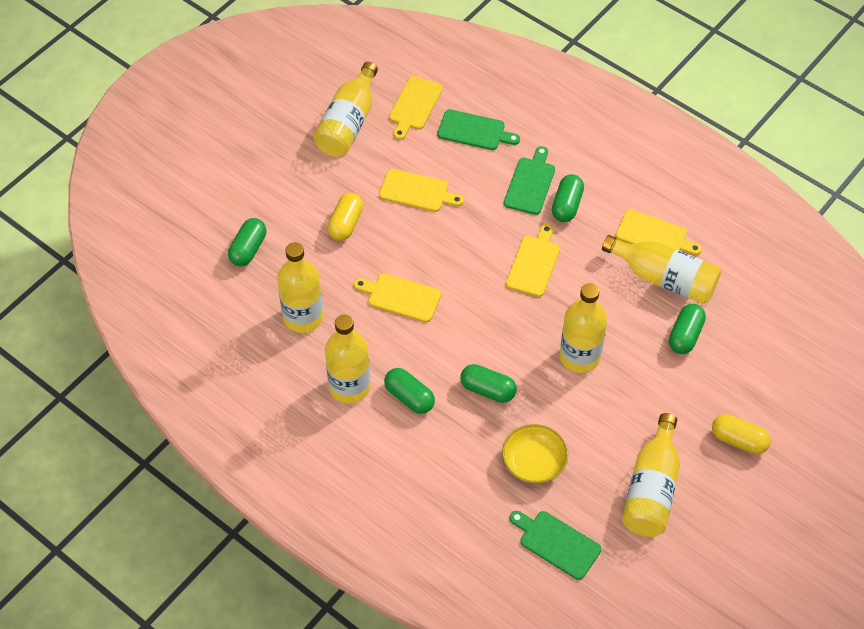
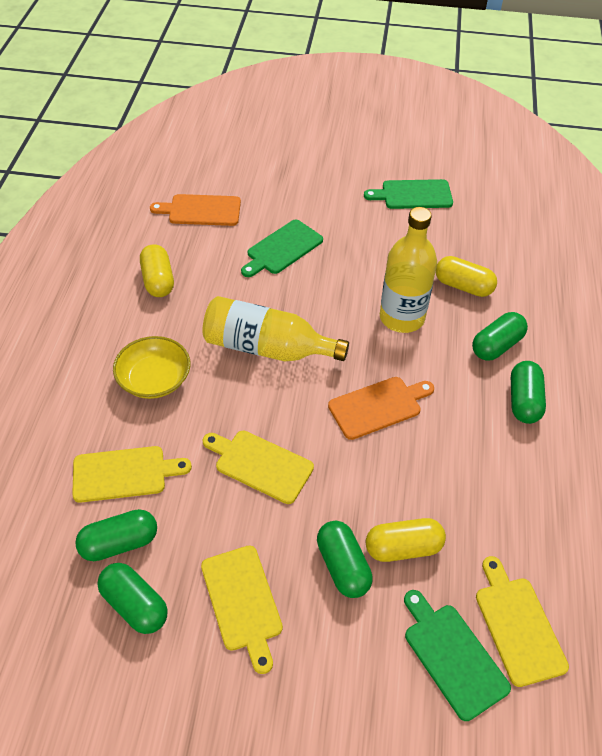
orange cutting board: none = 0 -> [150,194,241,226] [328,377,434,440] = 2
yellow bottle: [277,242,323,333] [313,62,378,157] [325,314,370,404] [560,283,607,373] [602,235,721,304] [622,413,680,537] = 6 -> [203,296,349,361] [380,207,437,333] = 2
yellow capsule: [328,193,363,241] [712,414,771,454] = 2 -> [140,244,174,297] [366,518,446,562] [436,256,497,297] = 3
yellow cutting board: [354,273,441,323] [379,169,464,212] [389,76,443,140] [506,224,560,297] [615,209,702,255] = 5 -> [72,446,192,503] [201,545,283,674] [203,431,314,504] [476,556,569,687] = 4

